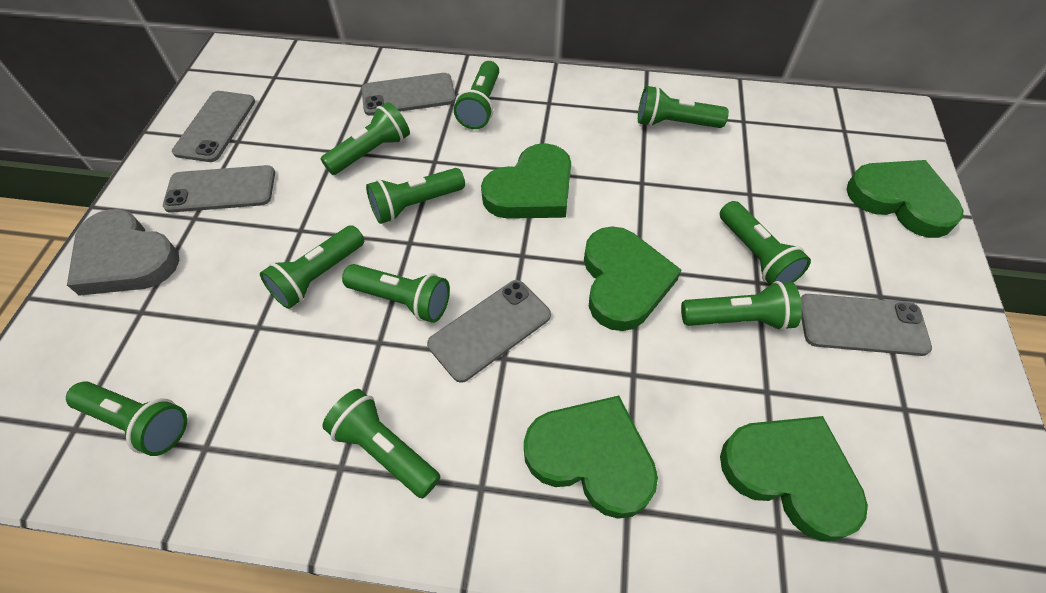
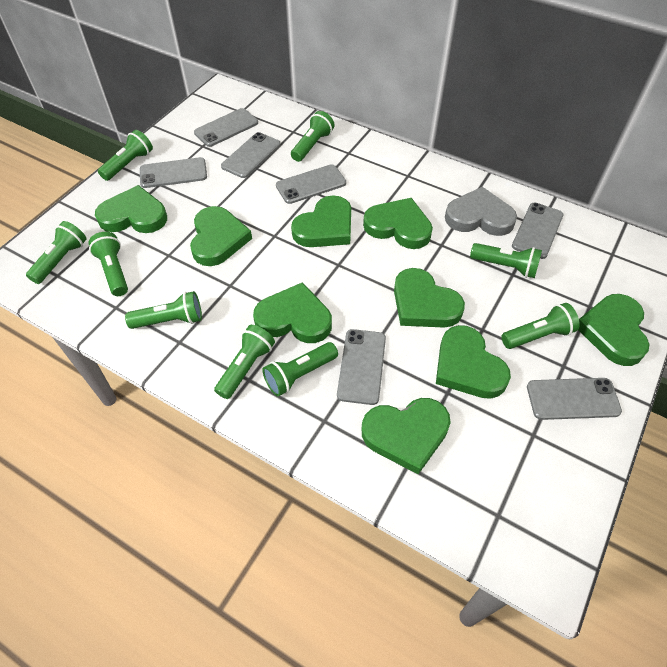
green flashlight: [66,381,187,456] [260,225,364,309] [321,102,410,175] [322,389,440,499] [342,264,450,323] [366,168,465,224] [454,61,499,129] [638,86,729,128] [681,281,802,331] [720,201,811,285] = 10 -> [26,221,87,284] [88,232,128,296] [98,130,153,181] [125,291,202,329] [214,325,275,399] [262,342,338,397] [291,111,334,162] [470,243,542,278] [502,303,580,349] = 9
green heart: [481,143,571,219] [524,396,658,519] [584,226,681,331] [720,416,868,541] [846,160,964,238] = 5 -> [95,185,167,233] [190,206,252,266] [253,282,332,343] [291,195,351,247] [361,398,451,474] [363,198,433,249] [394,268,465,328] [436,325,511,399] [578,294,649,366] = 9
grey phone: [163,165,275,213] [172,91,255,162] [361,73,456,116] [427,280,551,383] [801,294,932,356] = 5 -> [140,157,207,188] [194,108,258,147] [221,132,281,178] [276,164,346,204] [337,329,386,405] [512,203,564,259] [527,378,622,420] = 7

